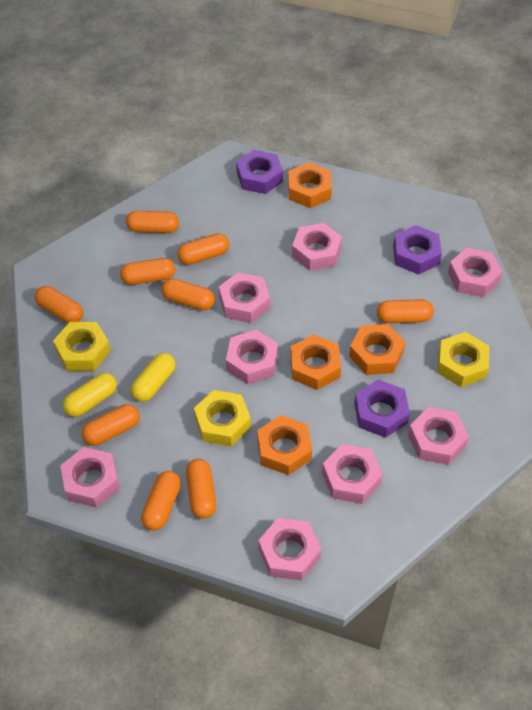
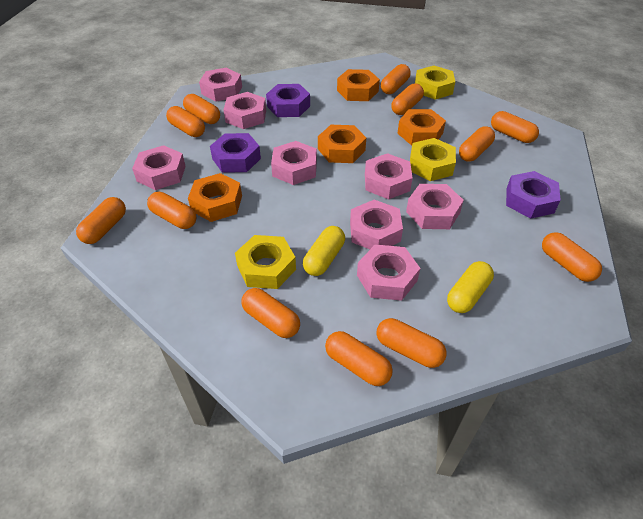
orange capsule: [35,286,83,323] [82,404,140,446] [120,258,175,285] [126,211,179,233] [141,471,181,530] [161,278,215,310] [177,233,229,265] [186,459,216,519] [377,299,434,323] = 9 -> [76,197,126,244] [147,192,196,229] [166,106,205,137] [183,94,220,124] [242,288,300,338] [325,331,393,386] [377,318,447,368] [381,64,410,94] [391,83,424,115] [459,126,495,162] [491,111,539,143] [542,232,602,282] = 12

